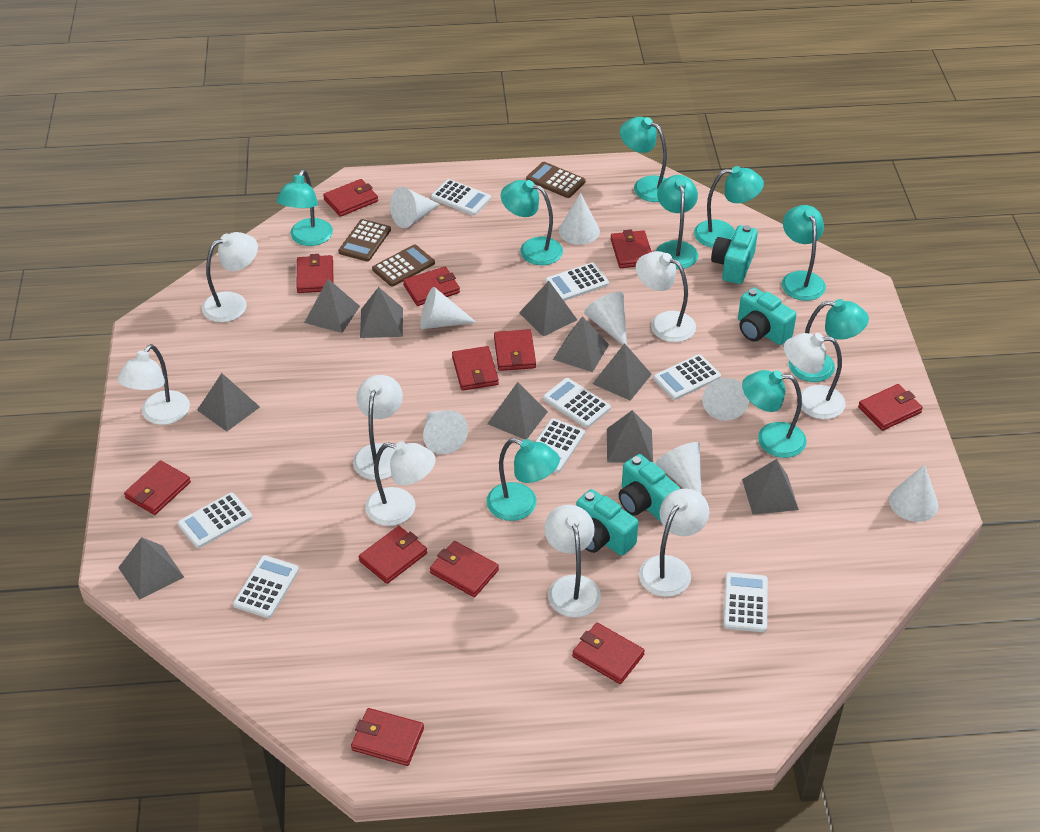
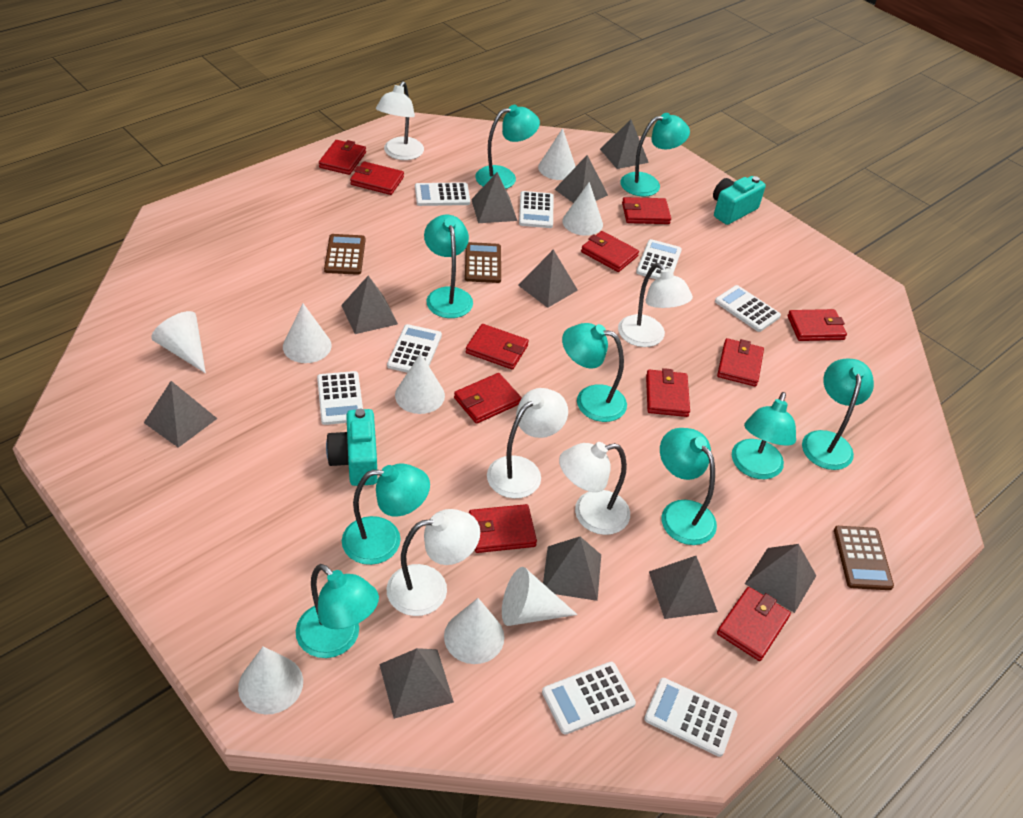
red wallet: [124,460,191,515] [297,254,333,293] [323,179,378,217] [351,708,424,766] [359,526,427,584] [403,267,460,306] [430,541,499,597] [452,346,499,391] [494,329,536,371] [572,623,645,684] [611,229,652,268] [858,384,923,431] = 12 -> [319,140,366,175] [350,161,404,195] [454,373,522,424] [466,324,529,370] [469,504,537,553] [581,231,639,272] [622,197,671,224] [646,368,690,417] [717,338,764,387] [717,587,791,661] [787,309,847,341] = 11
turquoise camera: [576,489,638,556] [619,454,680,521] [711,225,758,284] [738,287,797,345] = 4 -> [326,409,378,486] [713,176,766,225] = 2
white lamp: [118,344,190,425] [202,232,258,322] [353,375,403,480] [365,441,436,526] [544,505,601,617] [636,251,696,342] [639,489,709,597] [784,333,846,419] = 8 -> [376,81,424,160] [387,509,480,616] [487,388,568,498] [559,442,630,535] [618,263,693,347] = 5

